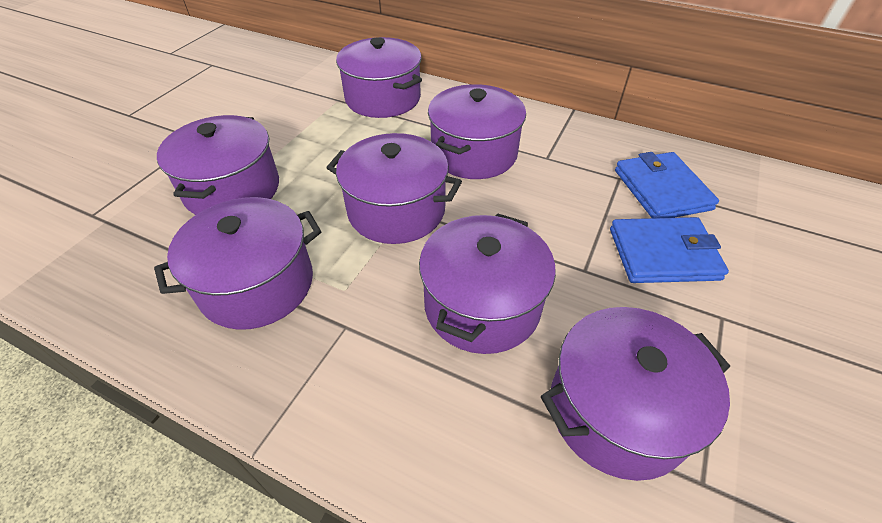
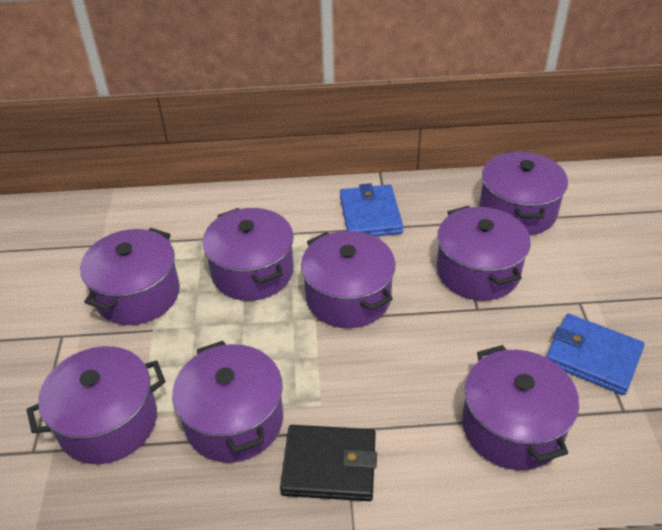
black wallet: none = 0 -> [280,425,377,501] = 1
purple pot: [154,197,321,330] [157,115,279,215] [327,133,462,244] [336,37,422,118] [419,213,556,354] [428,84,526,179] [541,307,730,481] = 7 -> [27,346,166,464] [80,228,180,325] [172,341,283,463] [202,208,294,301] [301,231,396,328] [437,206,531,301] [462,345,579,470] [479,151,568,235] = 8

